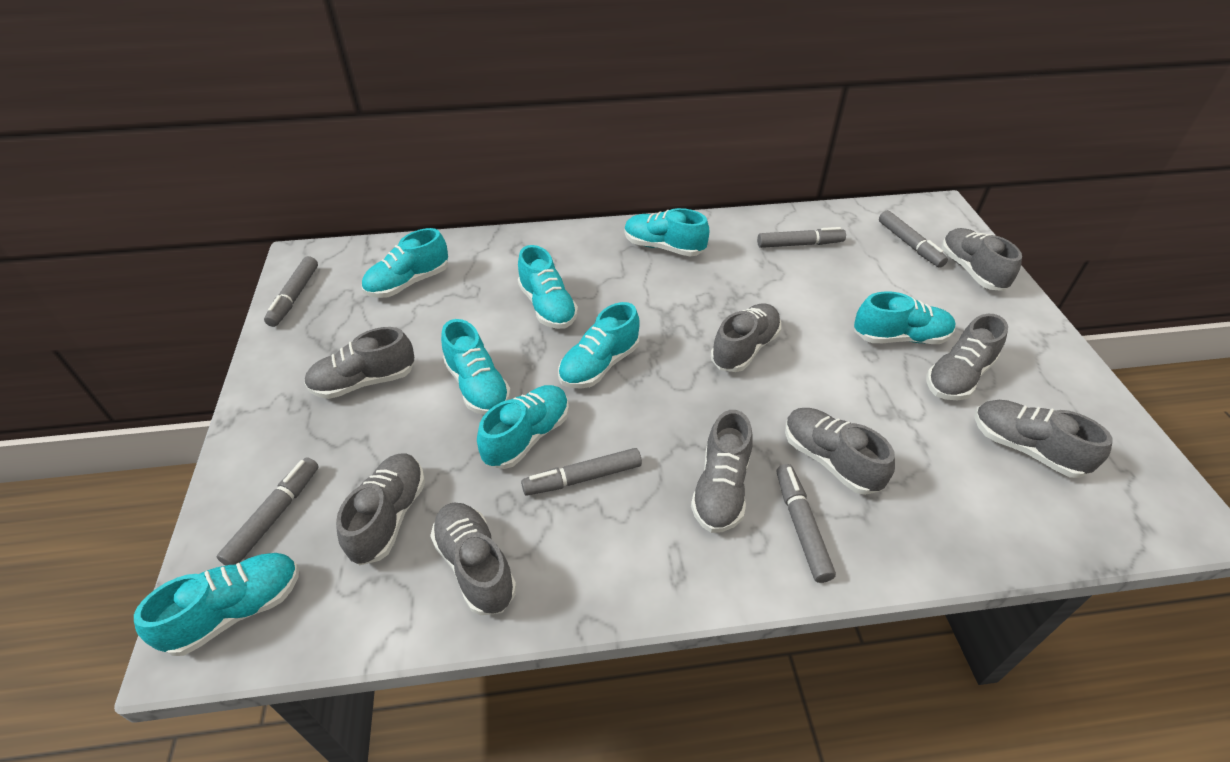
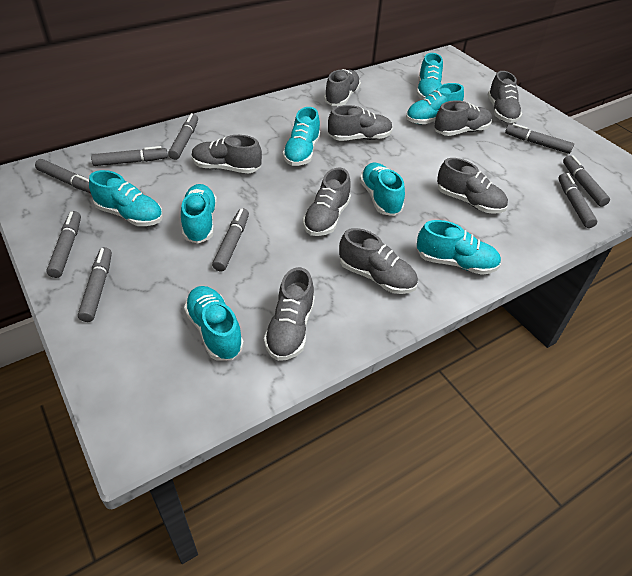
grey marker: [217,457,319,566] [264,256,318,327] [521,448,642,495] [757,227,846,248] [777,464,836,583] [879,210,948,268] = 6 -> [35,159,91,193] [46,211,81,278] [78,247,112,322] [91,146,168,166] [168,113,198,160] [212,208,249,271] [505,123,574,154] [558,173,597,228] [563,155,610,207] = 9

